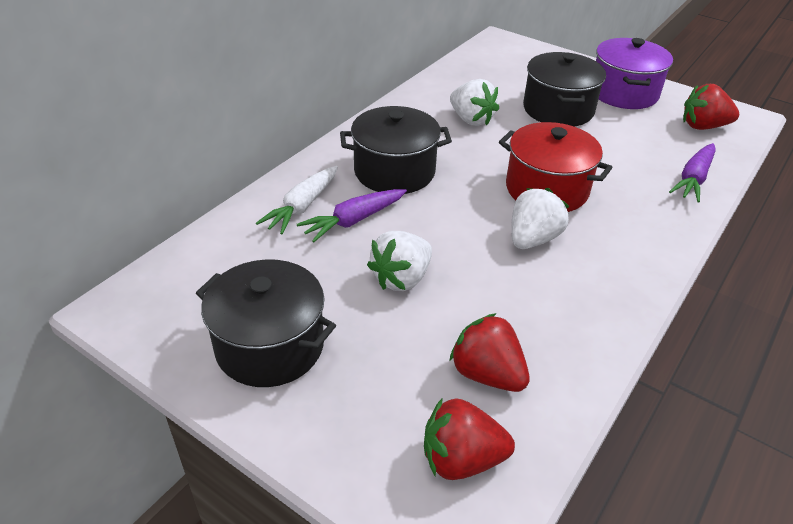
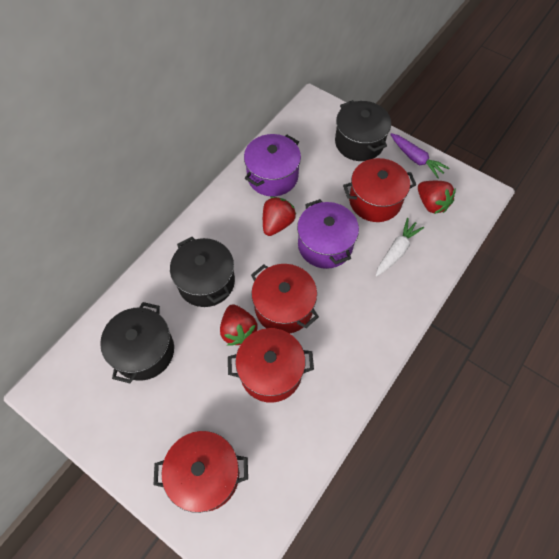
purple carrot: [297,189,407,242] [669,143,716,202] = 2 -> [390,133,449,179] = 1
purple pot: [596,38,673,109] = 1 -> [244,134,301,196] [297,199,359,269] = 2
red pot: [499,122,612,212] = 1 -> [154,431,248,513] [228,328,314,403] [251,264,319,334] [343,158,416,222] = 4
white strawberry: [367,231,432,291] [450,79,499,126] [511,188,569,249] = 3 -> none = 0

